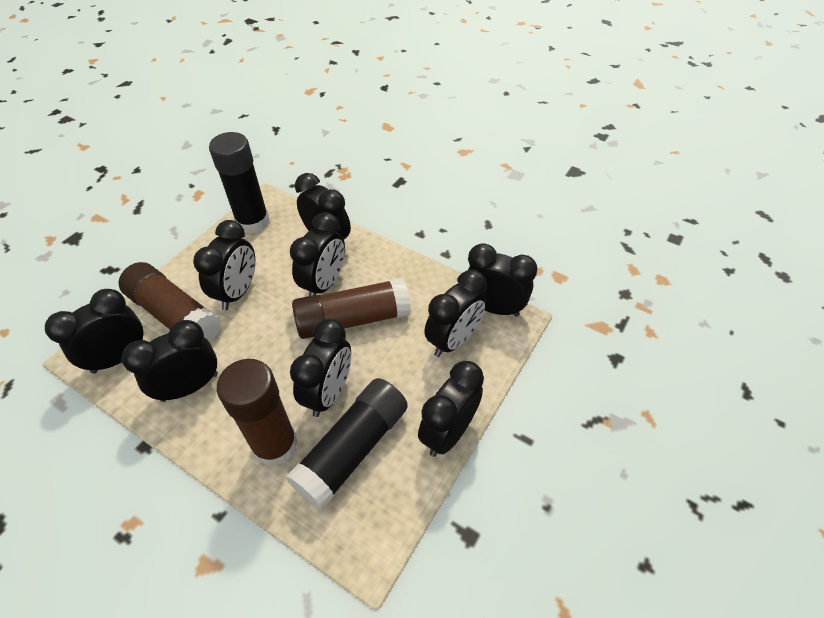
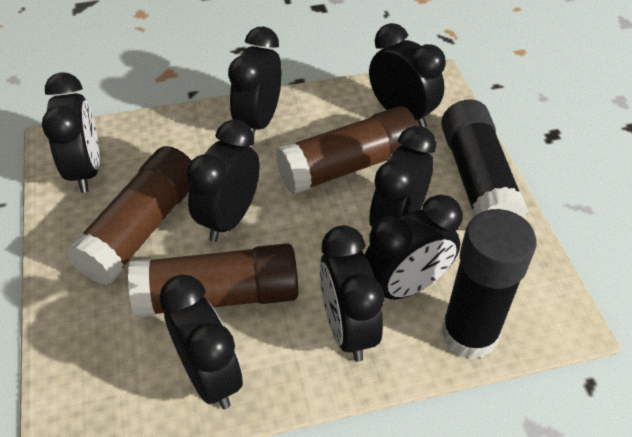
black clock: [45,289,143,374] [121,320,218,402] [193,220,255,310] [290,212,345,296] [290,319,351,417] [295,173,351,239] [418,361,484,457] [424,270,487,357] [468,243,538,317] = 9 -> [42,72,100,193] [159,275,243,409] [186,120,260,242] [228,27,282,135] [319,225,384,362] [365,194,463,299] [369,23,446,128] [369,126,436,227] = 8

